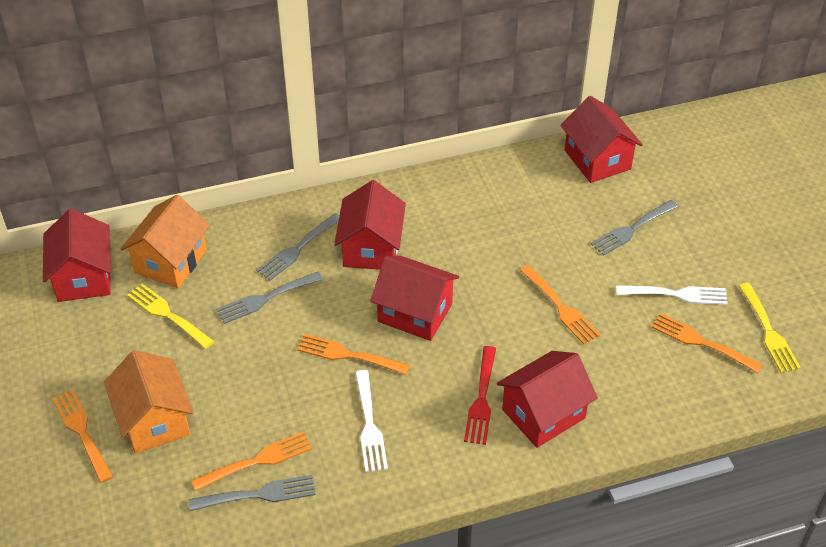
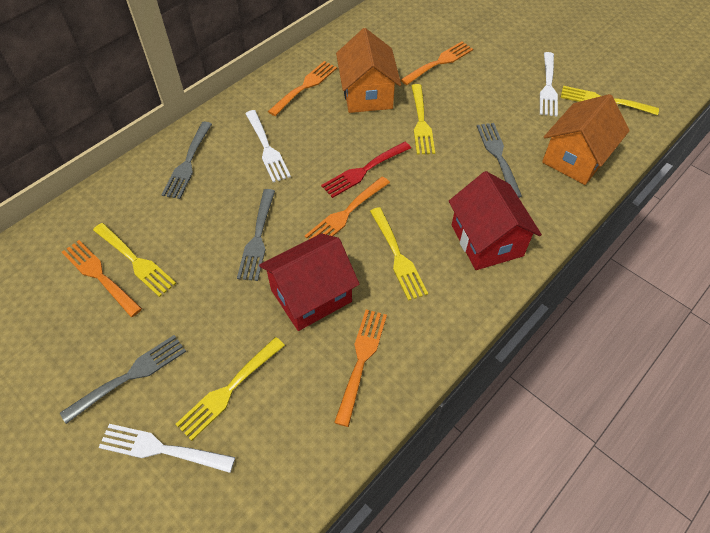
red house: [43,209,111,302] [334,180,406,270] [370,255,459,341] [497,351,598,448] [560,96,643,183] = 5 -> [259,233,360,331] [449,171,542,270] = 2
white fork: [355,370,388,472] [616,286,728,305] = 2 -> [98,424,235,473] [245,110,291,182] [540,52,558,117] = 3
yellow fork: [127,284,214,349] [739,283,801,373] = 2 -> [93,223,176,297] [176,337,285,441] [370,207,428,301] [411,84,435,154] [560,86,659,115] = 5

